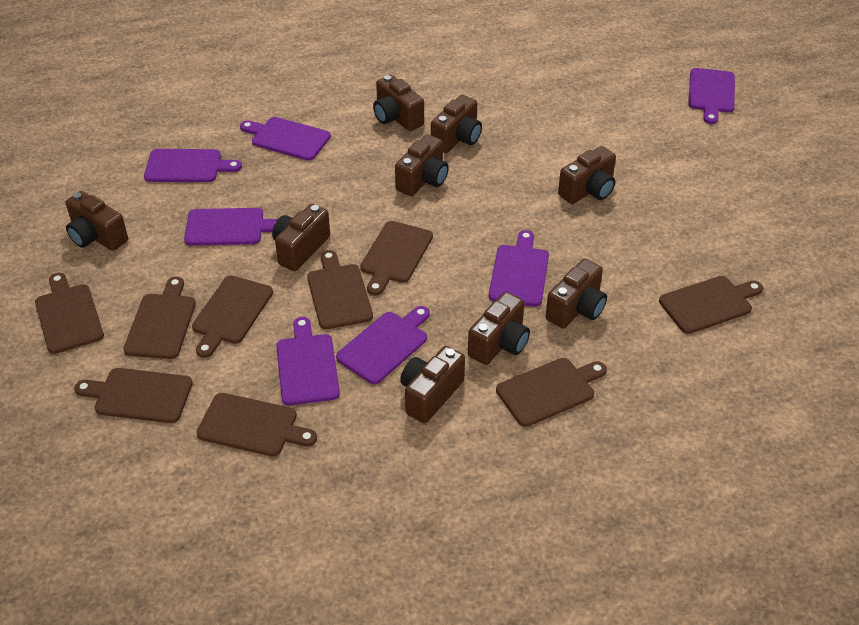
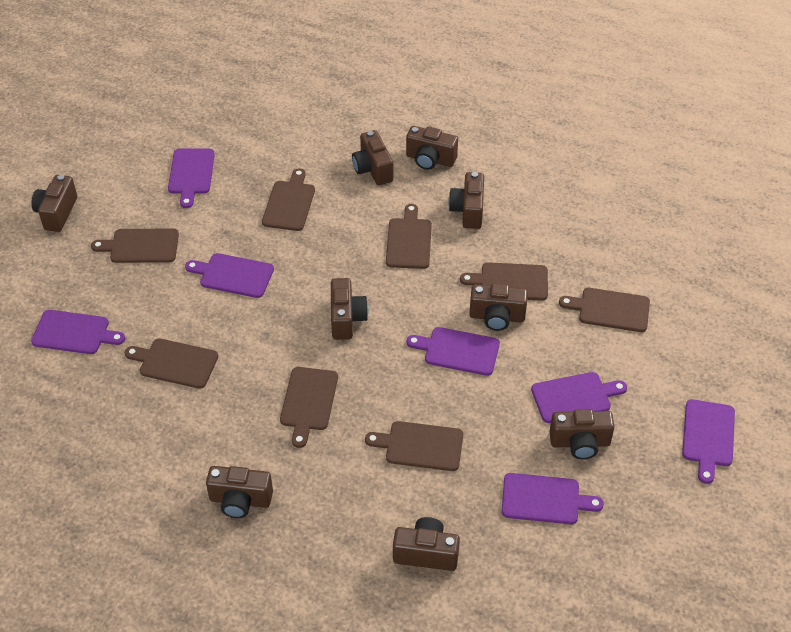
brown cutting board: [35,273,104,354] [74,368,193,423] [123,276,196,359] [192,276,273,358] [196,393,317,456] [307,250,373,329] [360,221,433,296] [496,358,607,427] [659,276,763,334] = 9 -> [91,229,179,263] [124,339,218,389] [262,168,315,231] [280,367,338,448] [365,421,463,471] [386,204,432,269] [460,262,548,301] [559,288,650,332] = 8

